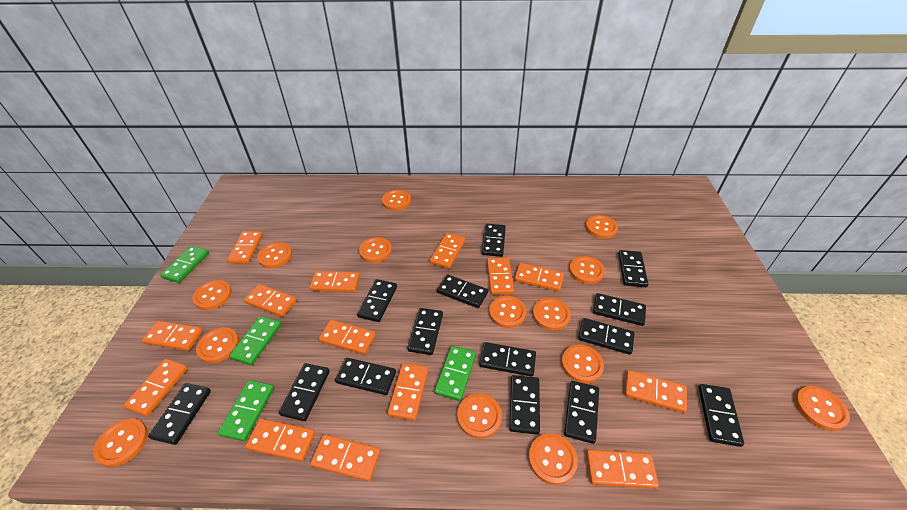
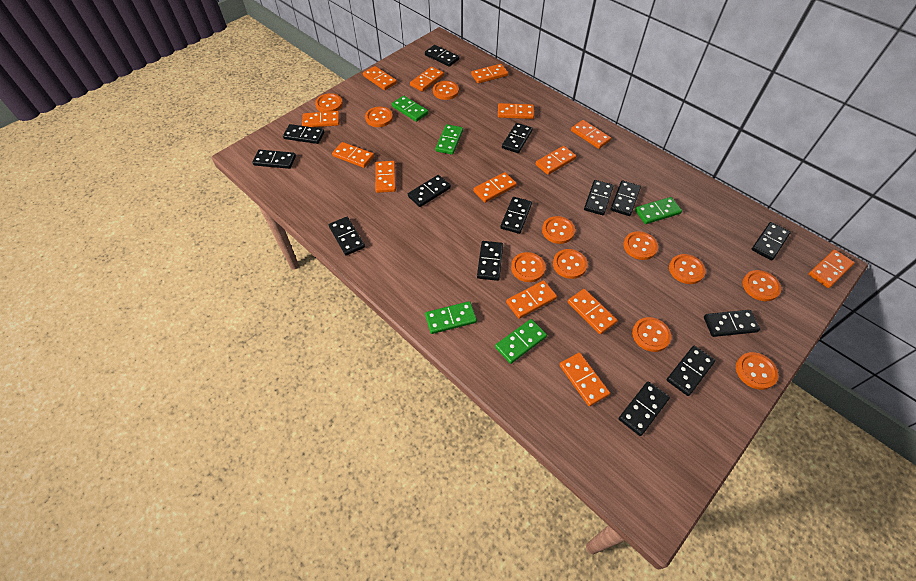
green domino: [160,246,209,283] [218,380,274,441] [229,316,281,365] [434,346,476,401] = 4 -> [392,96,428,122] [425,301,477,334] [435,124,463,155] [495,319,547,364] [635,197,682,224] = 5
orange button: [93,418,148,467] [192,280,232,310] [196,327,239,363] [257,242,292,268] [359,237,392,263] [382,190,411,211] [457,393,502,439] [489,296,526,328] [529,433,578,485] [533,298,571,331] [561,344,604,383] [569,256,605,284] [586,215,618,239] [795,386,850,431] = 14 -> [315,93,343,112] [365,107,393,127] [433,81,459,100] [511,252,546,282] [542,216,575,244] [553,249,588,279] [623,231,658,260] [632,317,671,352] [669,254,706,284] [736,352,778,390] [742,270,781,301] = 11

